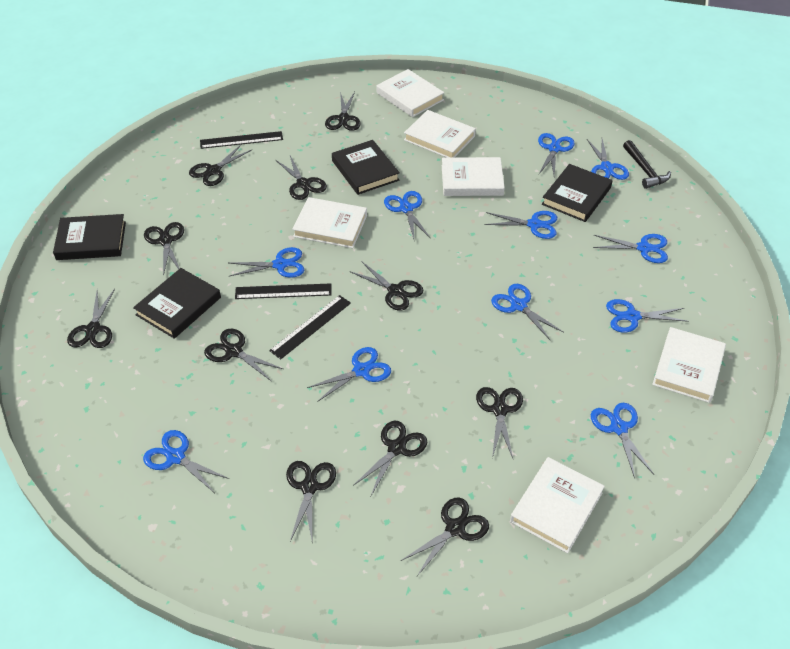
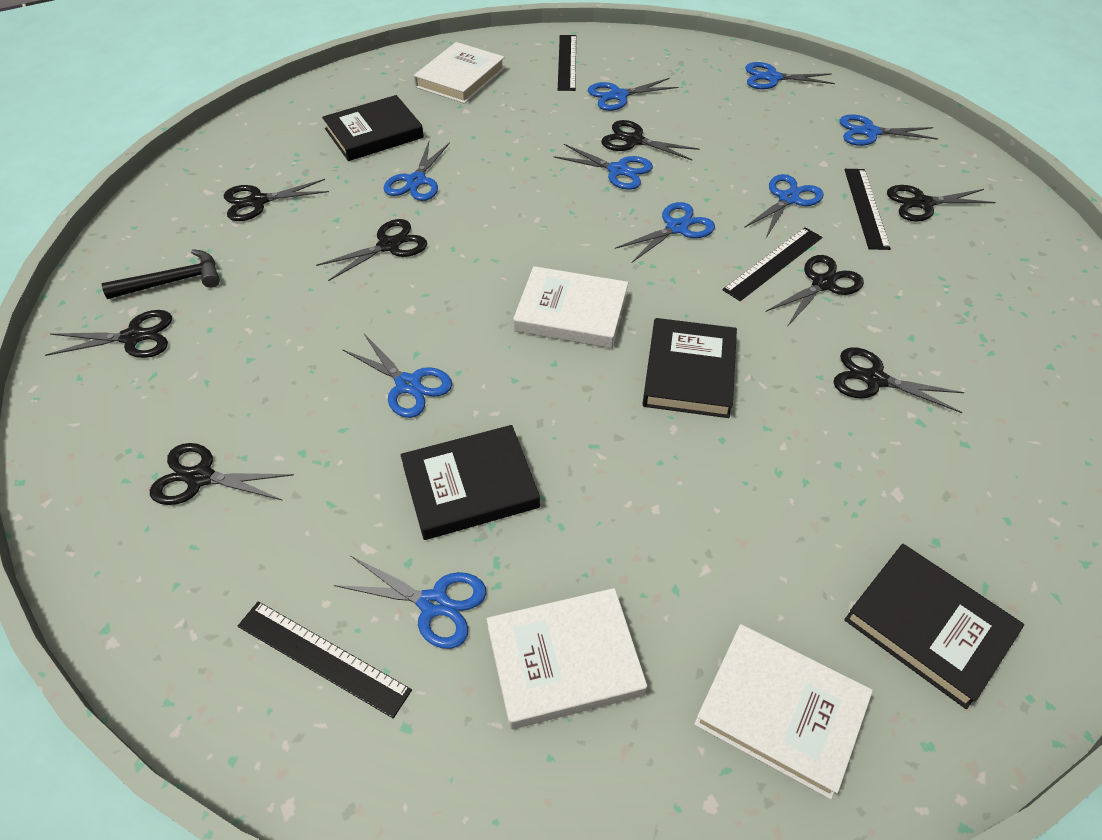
black ruler: [200,131,283,149] [235,283,332,299] [269,295,351,359] = 3 -> [238,601,412,718] [558,35,576,91] [722,227,822,301] [845,169,891,250] = 4
black scissors: [67,289,115,348] [144,222,184,276] [189,144,252,186] [204,329,283,382] [276,156,327,200] [286,461,336,541] [325,92,361,131] [351,261,424,311] [353,421,427,496] [401,498,489,576] [476,387,523,458] = 11 -> [45,310,172,358] [150,443,294,505] [224,179,329,221] [316,219,427,281] [601,120,699,160] [766,255,864,327] [834,347,965,413] [887,185,996,222] = 8
blue scissors: [143,430,229,492] [230,247,304,278] [307,347,391,402] [384,191,431,239] [484,211,557,239] [491,284,564,341] [538,133,575,176] [587,139,629,180] [591,403,654,478] [593,234,668,263] [606,299,689,332] = 11 -> [334,555,487,649] [342,334,452,418] [384,141,450,201] [553,144,653,190] [588,78,679,111] [615,202,715,263] [744,174,824,238] [745,62,835,89] [840,114,938,146] = 9
white book: [292,197,367,248] [376,69,444,117] [404,110,476,158] [442,157,505,196] [510,457,605,553] [652,327,726,403] = 6 -> [414,42,505,104] [487,588,647,729] [513,266,628,348] [694,624,873,800] = 4

